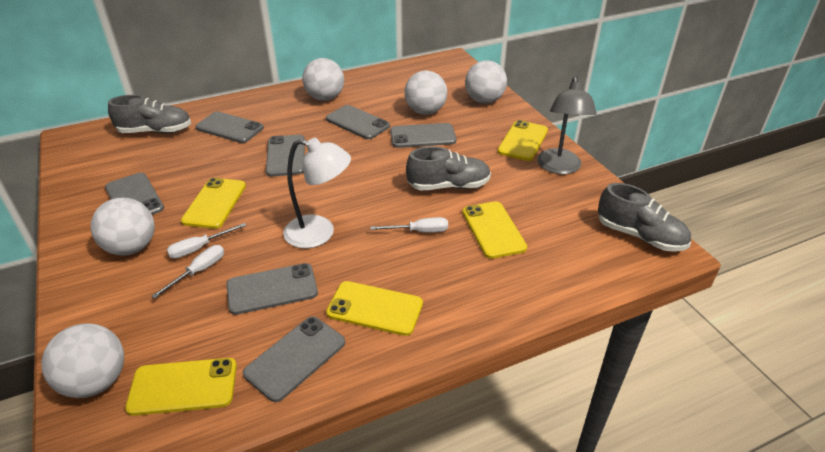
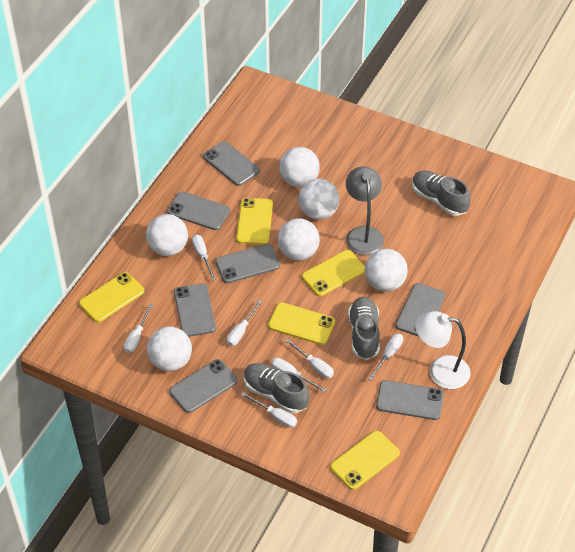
white ball: [41,323,124,398] [91,197,155,256] [302,58,344,101] [405,71,447,115] [465,60,507,103] = 5 -> [146,214,188,256] [147,326,192,371] [278,218,320,261] [279,147,320,187] [298,178,340,220] [365,249,408,292] = 6
white screwdriver: [151,245,224,299] [167,223,247,259] [370,217,448,232] = 3 -> [124,303,153,353] [192,235,216,280] [227,300,262,346] [241,392,297,428] [271,358,327,392] [285,339,334,378] [368,334,403,380] = 7

